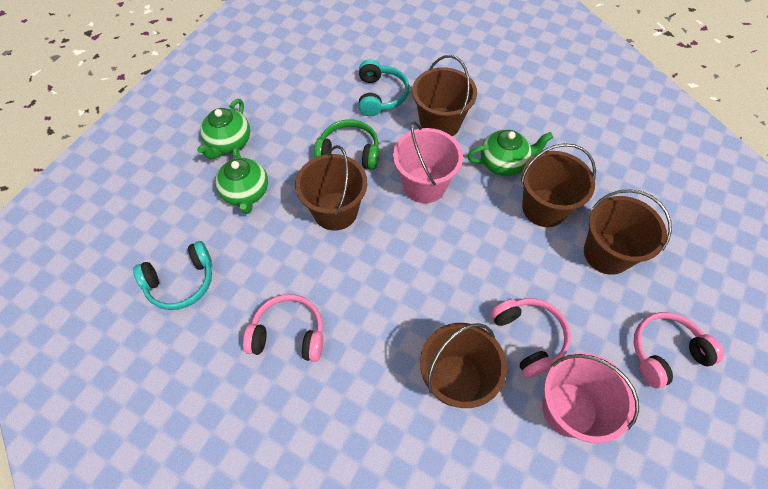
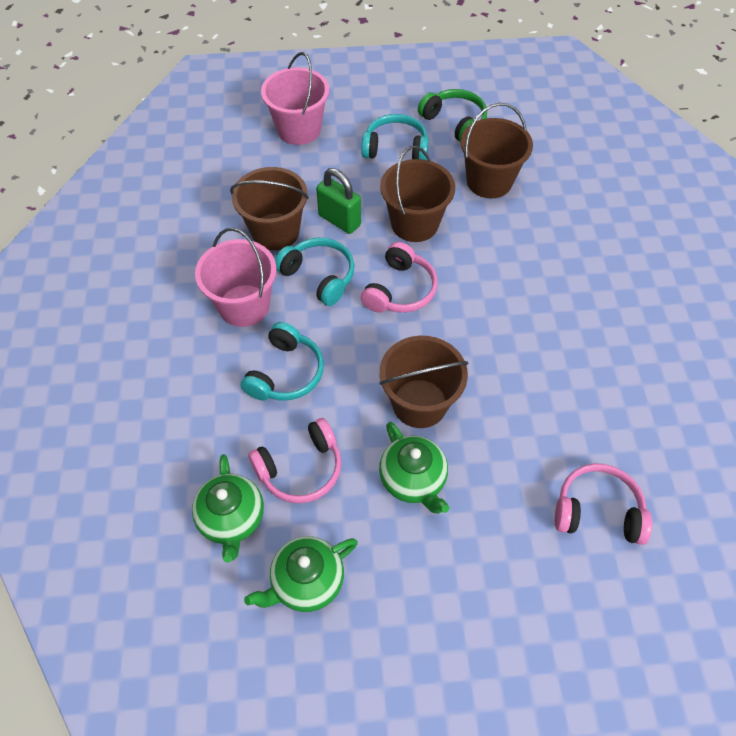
brown bucket: [295,145,367,231] [412,55,477,136] [420,323,507,408] [521,143,596,227] [584,189,672,275] = 5 -> [230,167,309,250] [380,146,455,242] [380,336,469,428] [461,103,533,198] = 4
green padlock: none = 0 -> [316,168,361,234] = 1
turquoise headphones: [133,241,212,310] [358,59,410,116] = 2 -> [241,322,324,401] [275,238,354,306] [361,114,429,160] = 3

